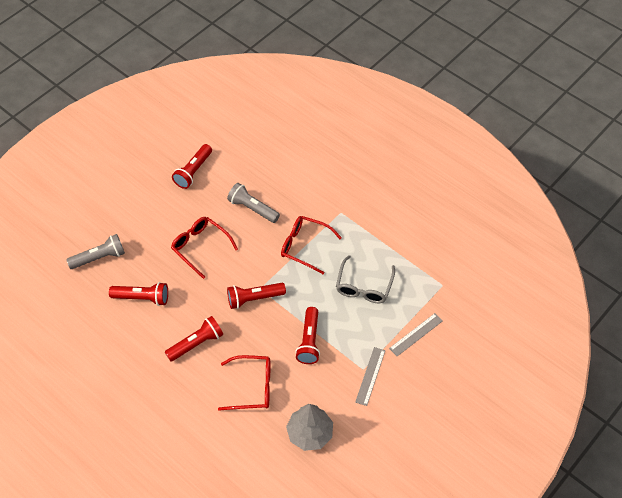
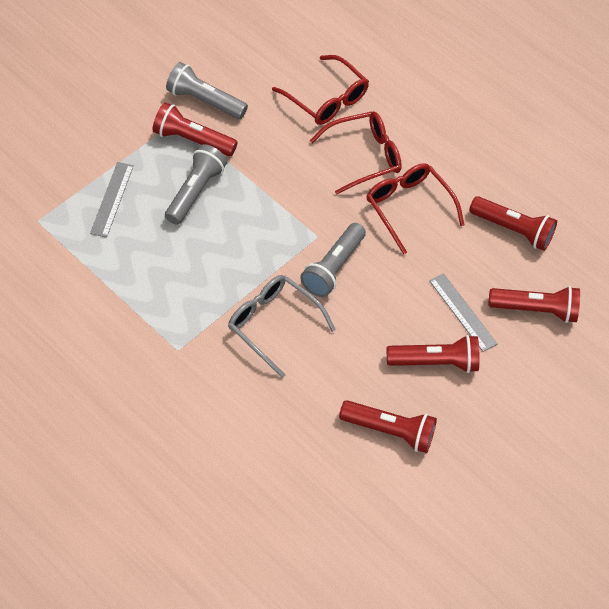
grey flashlight: [66,234,125,269] [227,183,280,223] = 2 -> [165,144,227,225] [166,62,248,119] [300,223,366,297] = 3
grey tree: [286,404,333,451] = 1 -> none = 0

